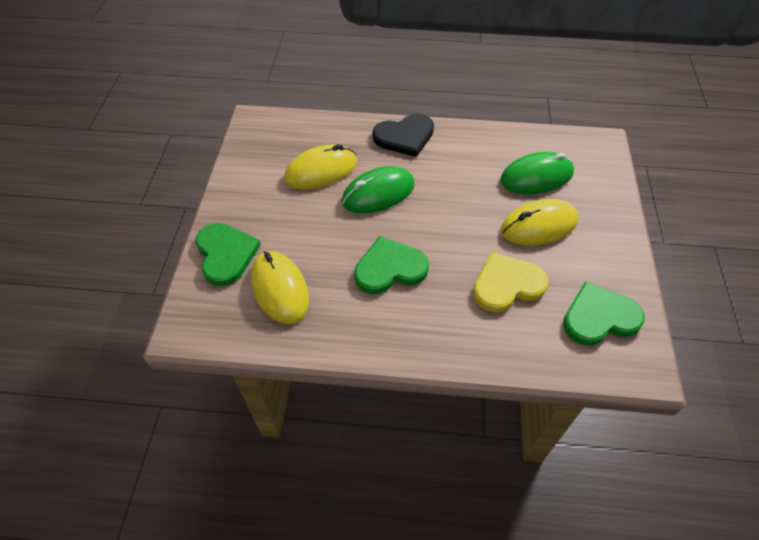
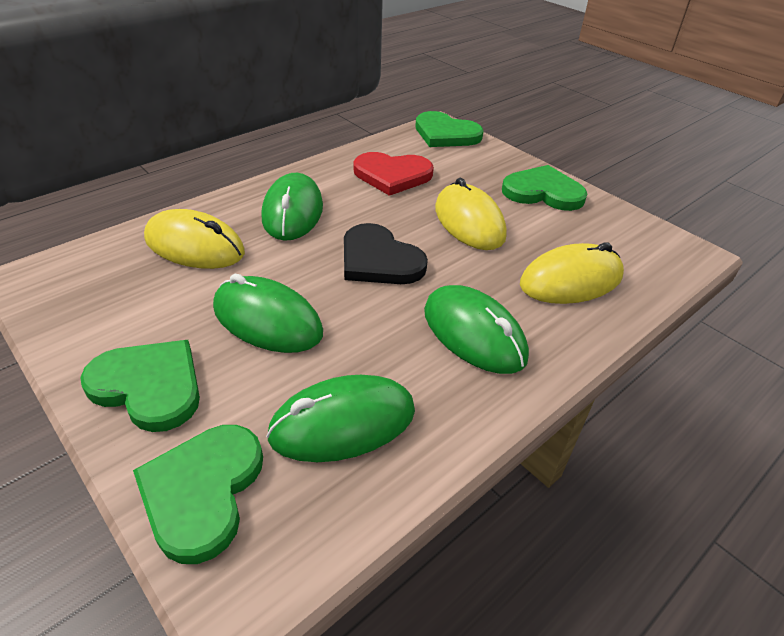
green heart: [196,223,261,286] [354,236,429,294] [563,282,645,345] = 3 -> [80,340,200,432] [133,425,263,564] [415,111,483,147] [502,165,587,211] = 4
green mouse: [341,166,415,213] [500,152,574,194] = 2 -> [213,274,323,353] [261,173,323,241] [266,375,415,462] [424,285,529,374] = 4
red heart: none = 0 -> [354,152,434,196] = 1
yellow heart: [473,252,548,313] = 1 -> none = 0

